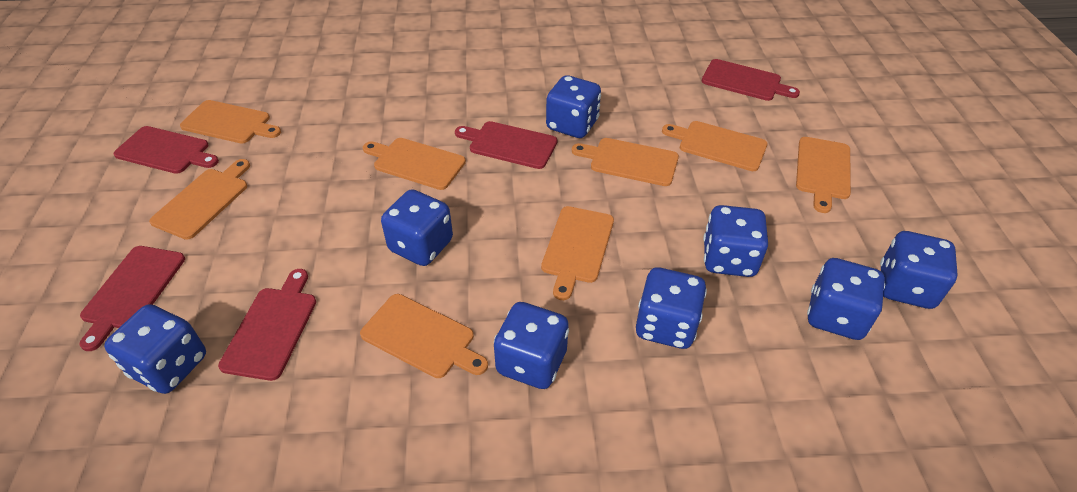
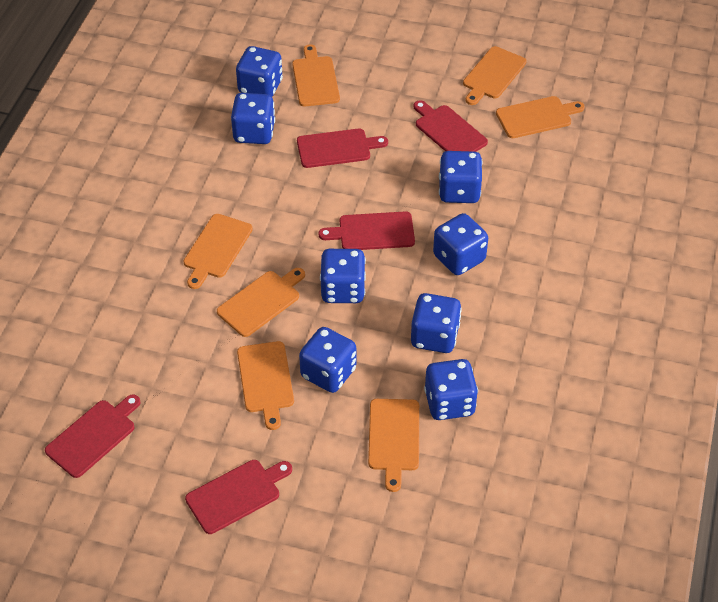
orange cutting board: [149,159,250,240] [180,100,281,144] [360,294,488,378] [363,138,466,190] [541,206,614,300] [572,138,679,186] [662,121,768,171] [796,137,851,213] = 8 -> [184,214,253,289] [217,268,305,337] [237,341,294,430] [292,44,340,107] [368,399,419,492] [463,46,526,105] [496,96,585,138] = 7

